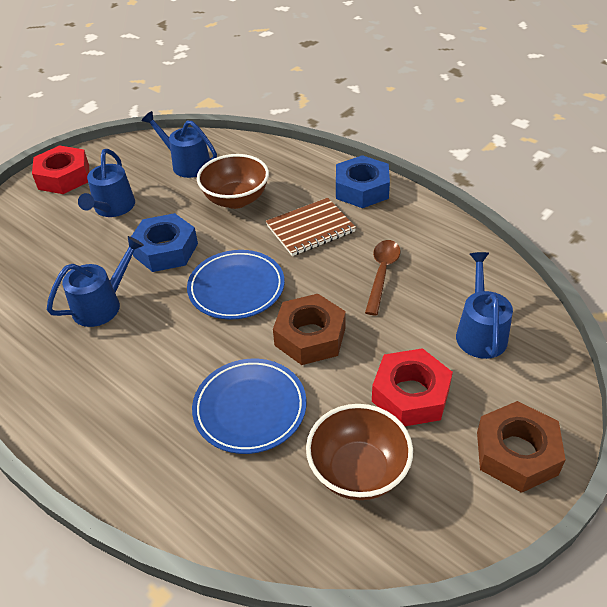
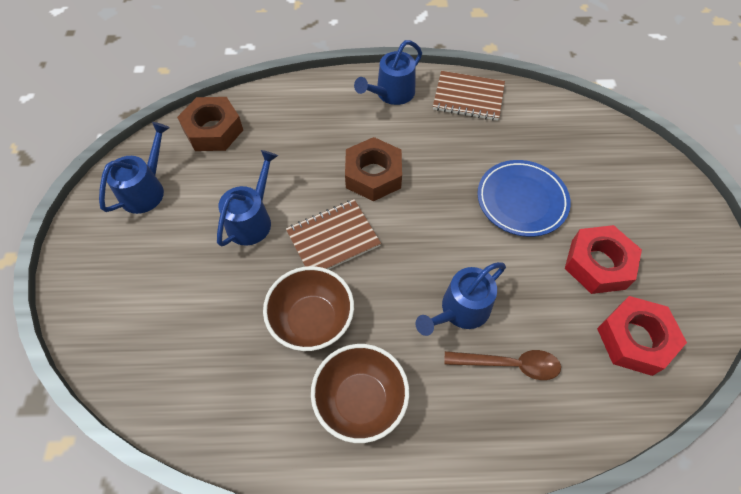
blue nut: [131,213,198,272] [336,155,390,208] = 2 -> none = 0
blue plate: [187,250,284,320] [192,359,307,454] = 2 -> [477,160,571,237] = 1
brown notebook: [266,198,356,256] = 1 -> [286,199,381,270] [433,71,505,121] = 2

